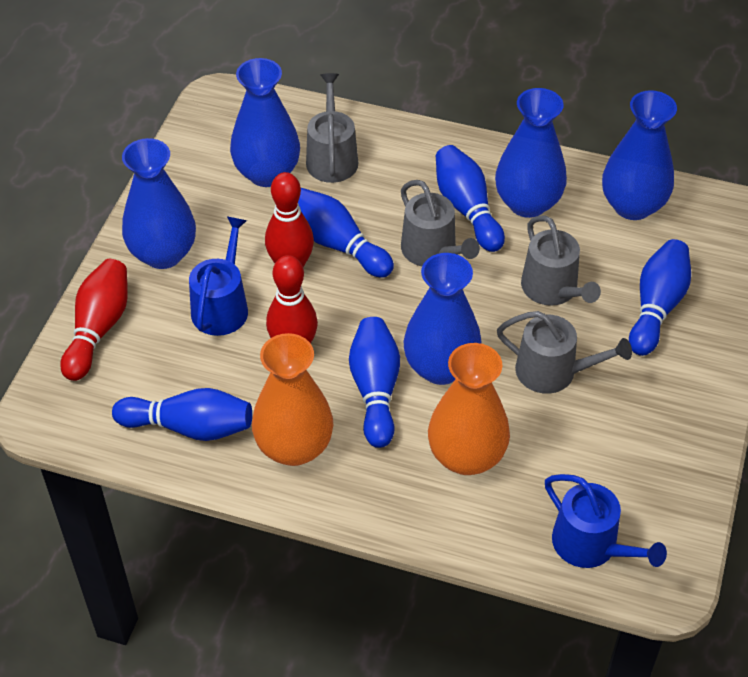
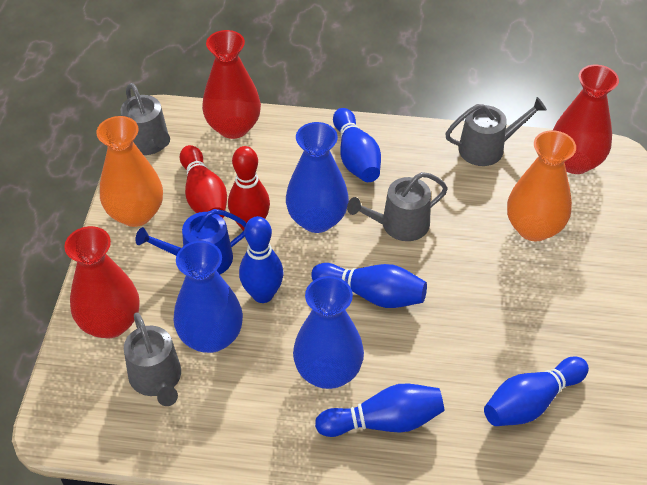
blue vase: [122,138,196,269] [230,58,300,187] [404,253,482,385] [495,88,567,218] [602,90,677,220] = 5 -> [173,241,243,353] [286,122,349,233] [293,276,364,389] = 3
blue watering can: [189,217,248,336] [545,474,667,568] = 2 -> [136,209,246,274] = 1
red bowling pin: [60,259,128,381] [265,172,314,267] [266,255,318,344] = 3 -> [180,145,227,218] [228,146,270,231] = 2
red vase: none = 0 -> [64,226,139,338] [202,30,261,139] [553,65,619,174] = 3

